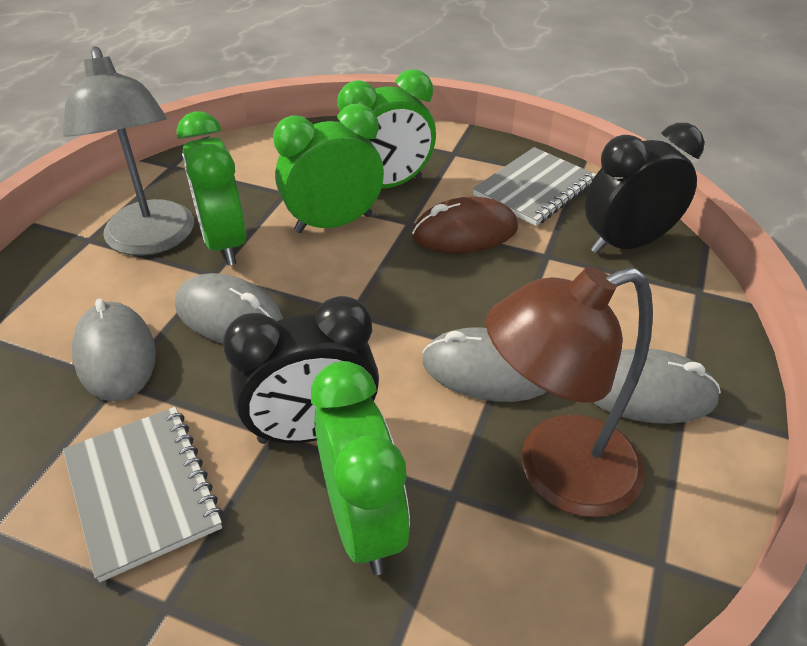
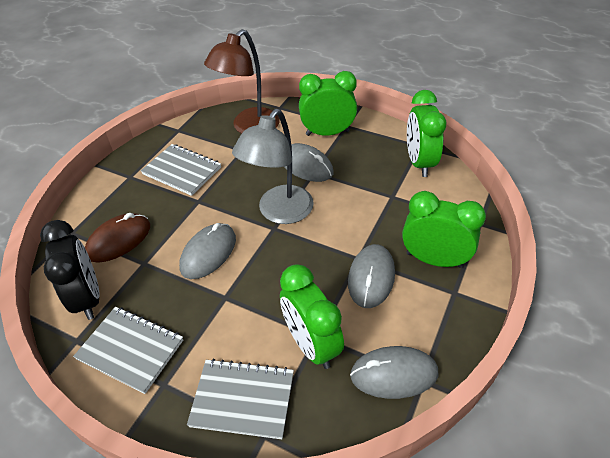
black clock: [222,296,379,444] [585,123,705,254] = 2 -> [40,220,100,320] = 1
grey notebook: [63,407,223,582] [473,147,596,226] = 2 -> [73,307,183,394] [141,144,221,196] [187,359,294,439] = 3

